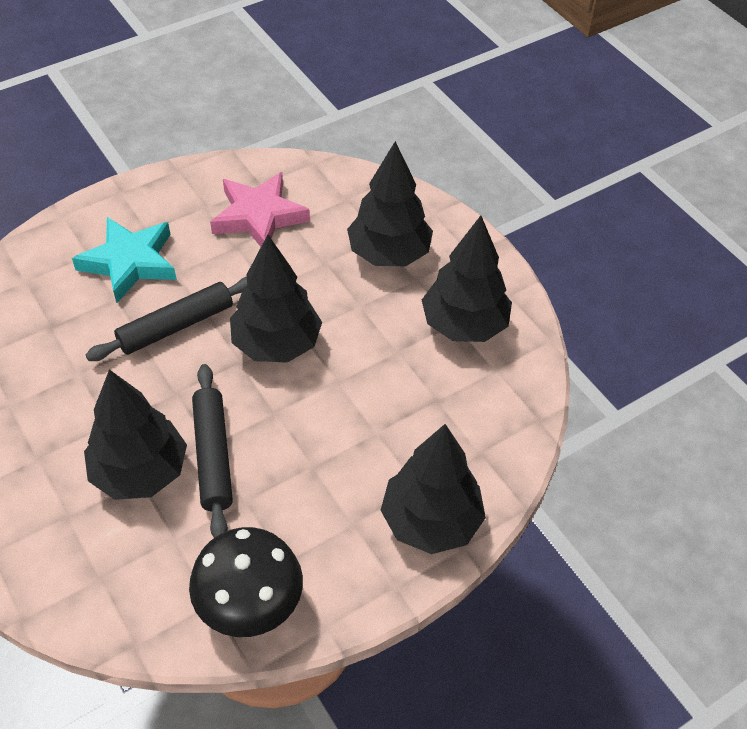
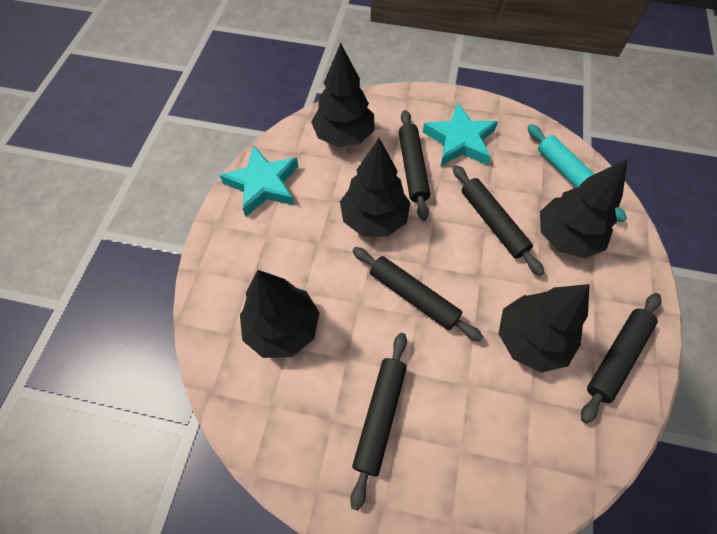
black mushroom: [189,527,303,637] = 1 -> none = 0
black rolling pin: [86,277,247,361] [192,364,233,538] = 2 -> [350,333,407,511] [352,247,483,342] [399,110,430,221] [453,165,544,276] [581,293,661,424] = 5
pink star: [210,172,310,247] = 1 -> none = 0
turquoise rolling pin: none = 0 -> [527,124,627,222] = 1
turquoise star: [72,217,177,303] = 1 -> [220,145,298,217] [423,103,498,166] = 2

